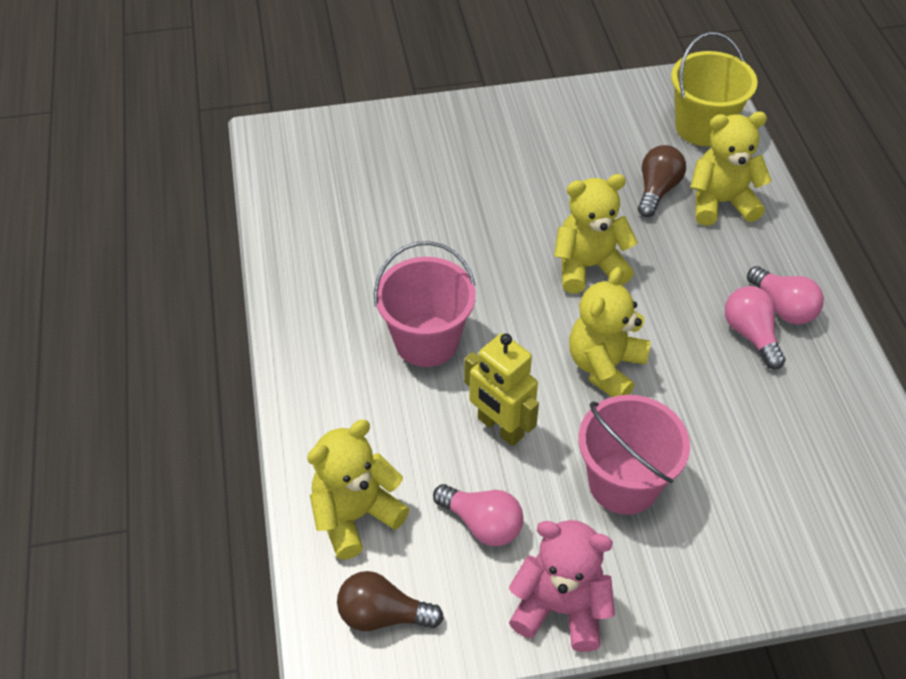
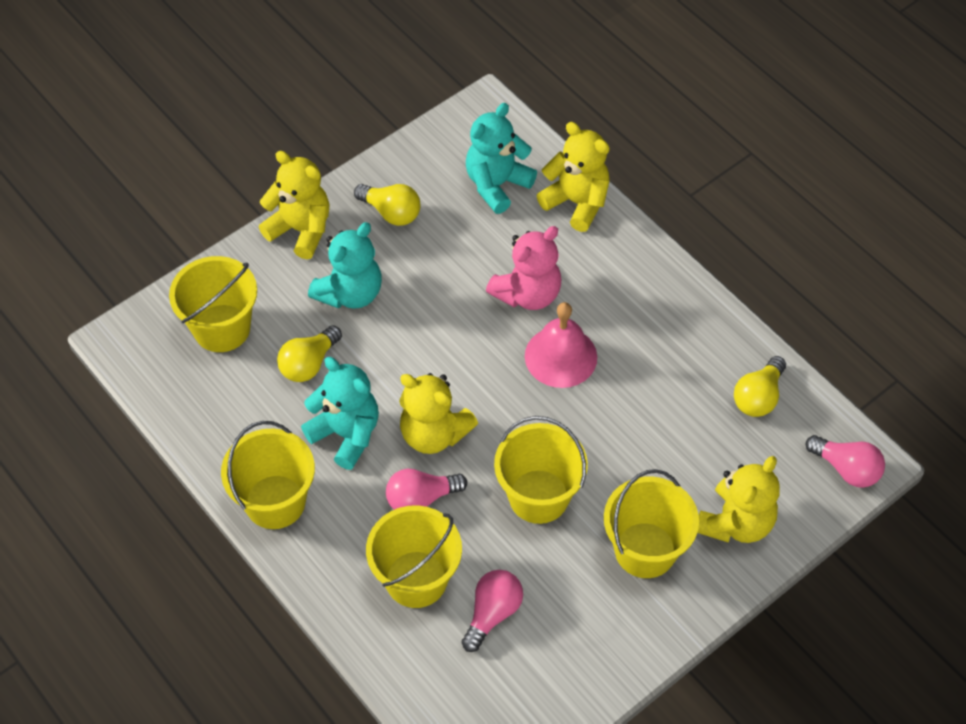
brown light bulb: [337,571,444,631] [638,145,686,217] = 2 -> none = 0
pink bell: none = 0 -> [525,302,597,388] = 1
pink bucket: [374,241,476,367] [578,395,690,515] = 2 -> none = 0
turquoise teddy bear: none = 0 -> [301,357,379,470] [308,222,382,309] [466,103,537,214] = 3
yellow bucket: [671,32,758,146] = 1 -> [169,256,257,352] [221,421,315,529] [366,505,462,608] [494,416,588,524] [604,469,699,578] = 5
yellow light bulb: none = 0 -> [277,325,342,382] [354,184,420,226] [734,356,786,417] = 3
yellow robot: [464,333,539,446] = 1 -> none = 0

